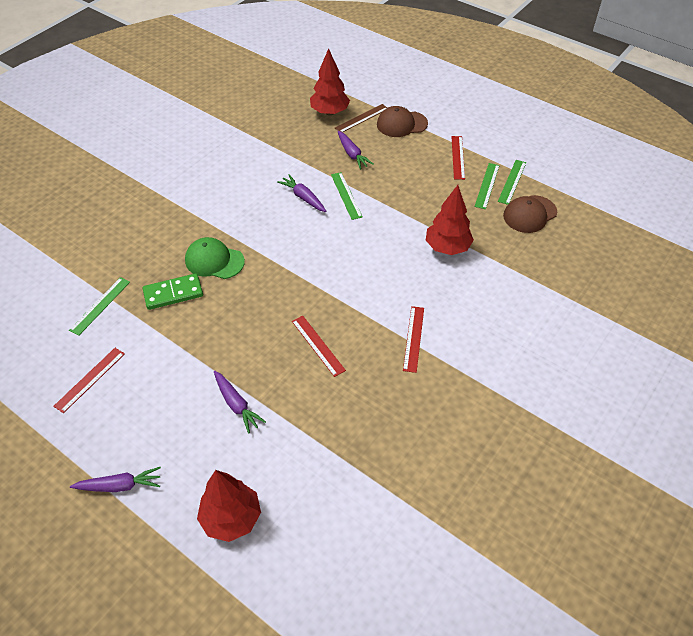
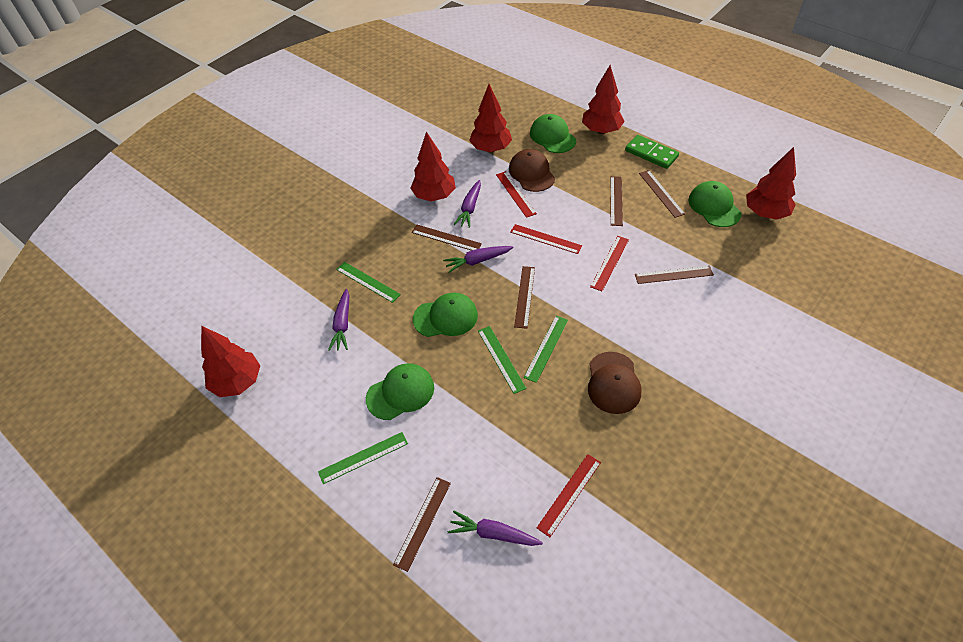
brown ruler: [335,104,387,132] = 1 -> [393,477,451,572] [412,225,482,251] [514,266,535,329] [610,176,623,226] [635,265,714,284] [639,170,685,218] = 6
green cap: [185,237,245,279] = 1 -> [366,363,434,420] [413,293,478,337] [530,114,576,153] [688,181,742,227] = 4
red tree: [197,470,261,542] [310,48,350,116] [426,185,474,255] = 3 -> [201,326,260,397] [411,131,456,202] [469,84,512,152] [582,65,625,134] [746,147,796,220] = 5

